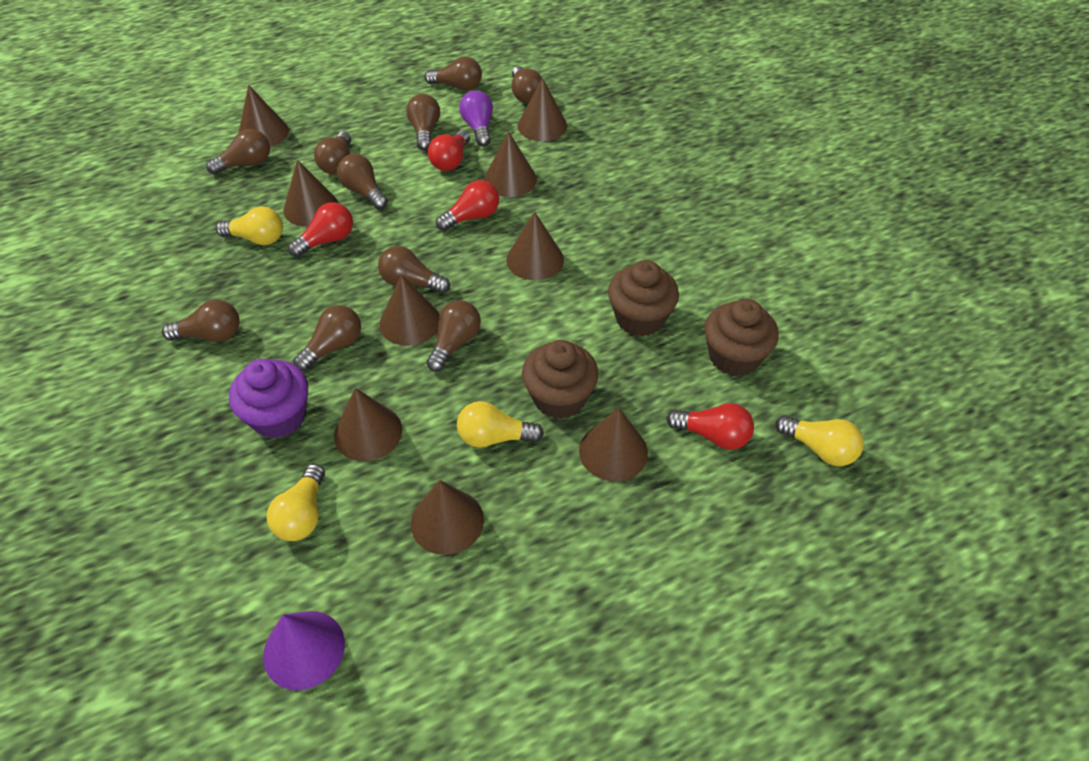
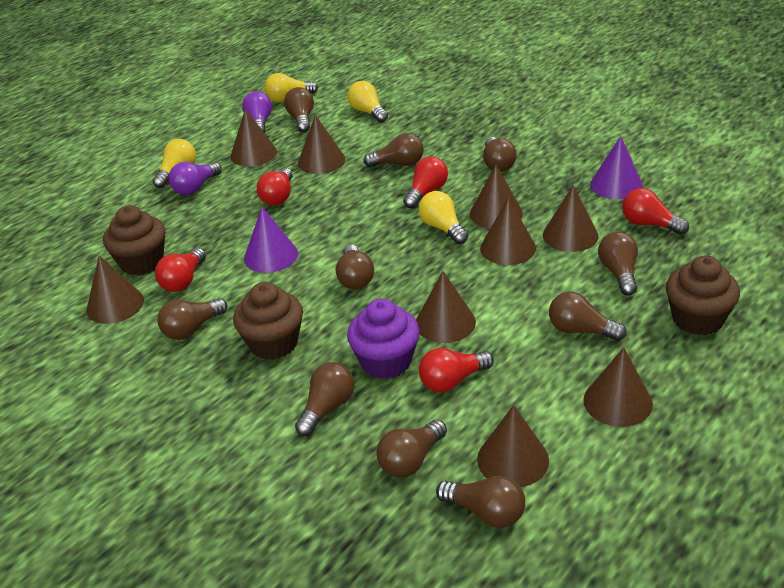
purple cone: [263,611,345,690] = 1 -> [244,207,298,273] [590,136,643,199] = 2
purple light bulb: [459,90,493,146] = 1 -> [169,162,222,195] [242,91,272,133] = 2
red light bulb: [288,202,353,257] [428,130,470,171] [436,180,499,231] [666,403,754,450] = 4 -> [155,248,206,292] [257,168,293,205] [403,156,448,208] [419,348,494,392] [622,188,689,235] = 5

